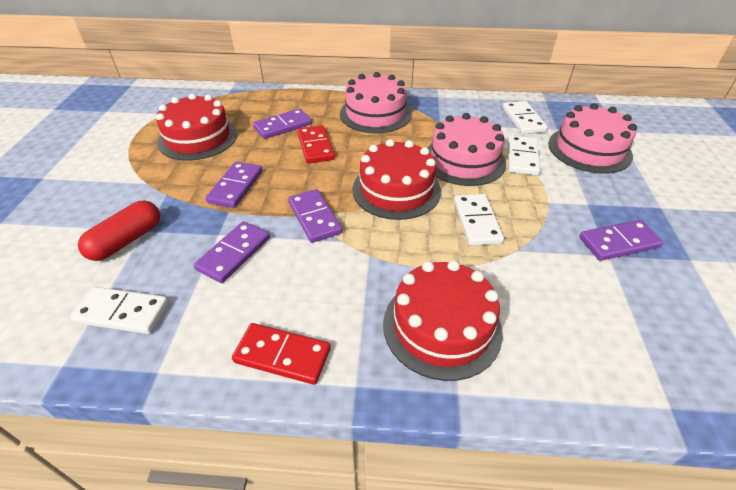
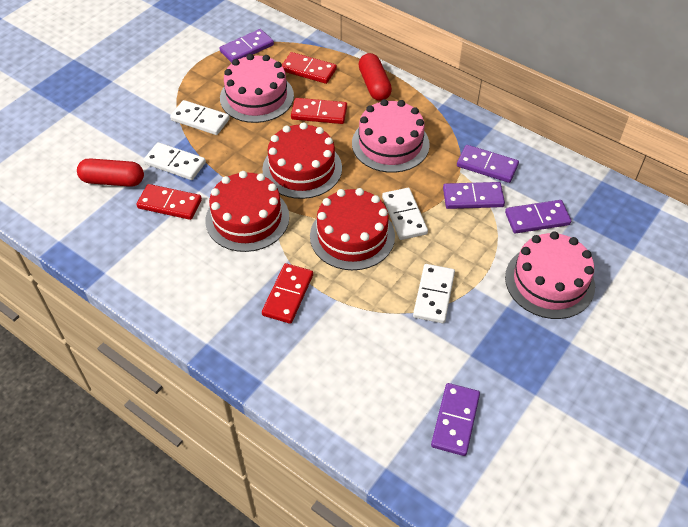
red capsule: [78,201,160,261] = 1 -> [77,158,144,187] [358,53,392,101] = 2
red domino: [232,323,331,385] [297,125,335,164] = 2 -> [136,184,202,220] [262,263,313,324] [282,52,337,84] [291,98,347,124] = 4

